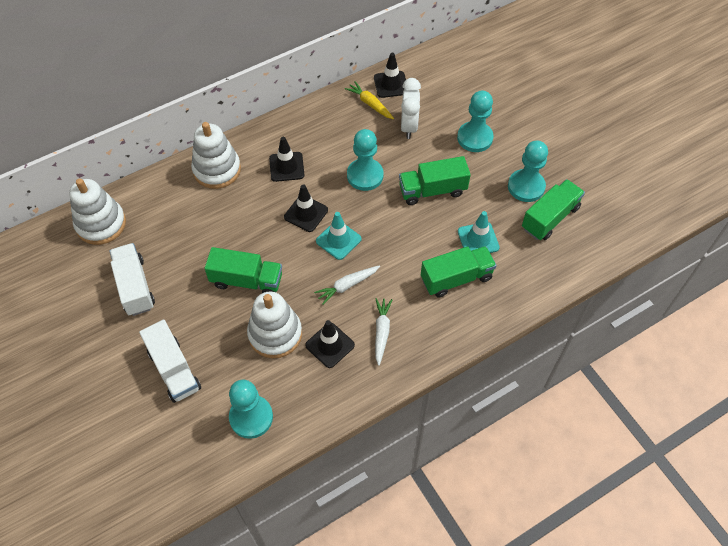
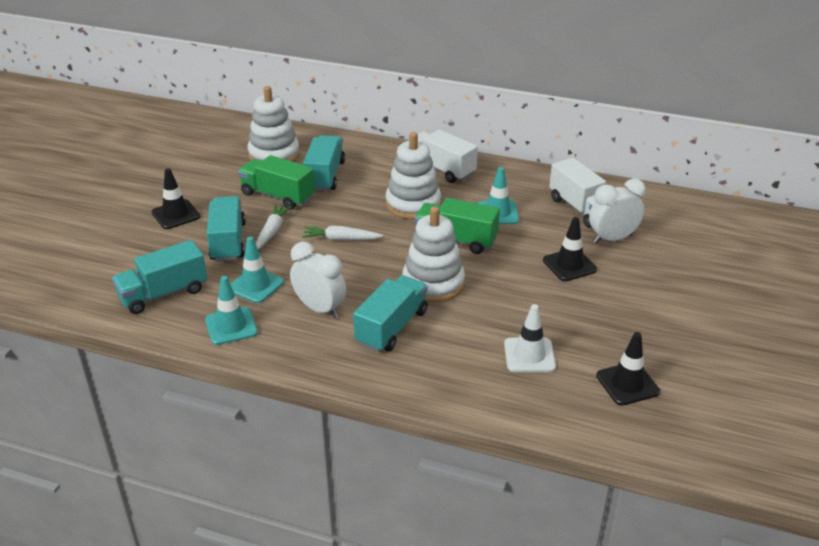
black traffic cone: [269,137,304,182] [284,184,328,232] [305,320,355,368] [374,53,406,98] = 4 -> [151,168,201,229] [543,217,597,281] [596,332,660,406] = 3
green truck: [205,247,282,293] [399,156,471,205] [421,246,497,297] [522,179,585,240] = 4 -> [238,155,315,210] [415,198,500,254] = 2
turquoise pawn: [229,379,273,439] [347,129,384,191] [457,90,494,152] [508,141,548,202] = 4 -> none = 0
turquoise traffic cone: [316,212,362,260] [458,211,500,253] = 2 -> [205,276,258,345] [230,237,284,303] [477,167,519,224] = 3
turquoise truck: none = 0 -> [112,240,207,314] [207,196,246,261] [303,135,345,191] [353,275,428,352] = 4
white clock: [401,78,421,139] = 1 -> [290,242,346,318] [589,179,646,244] = 2
white traffic cone: none = 0 -> [504,304,556,372] = 1
yellow carrot: [345,81,394,119] = 1 -> none = 0

